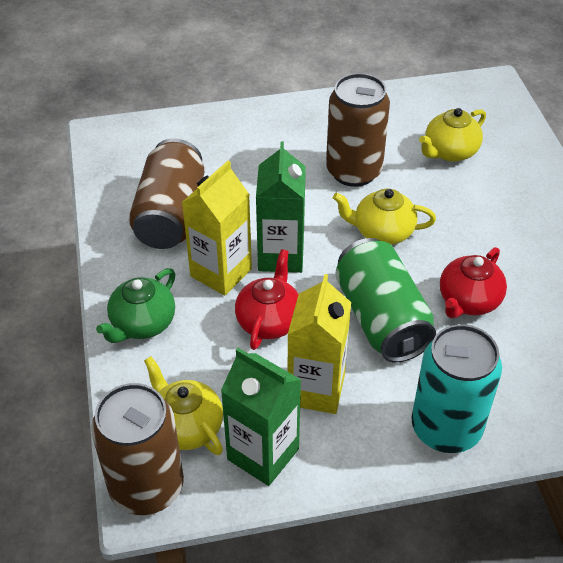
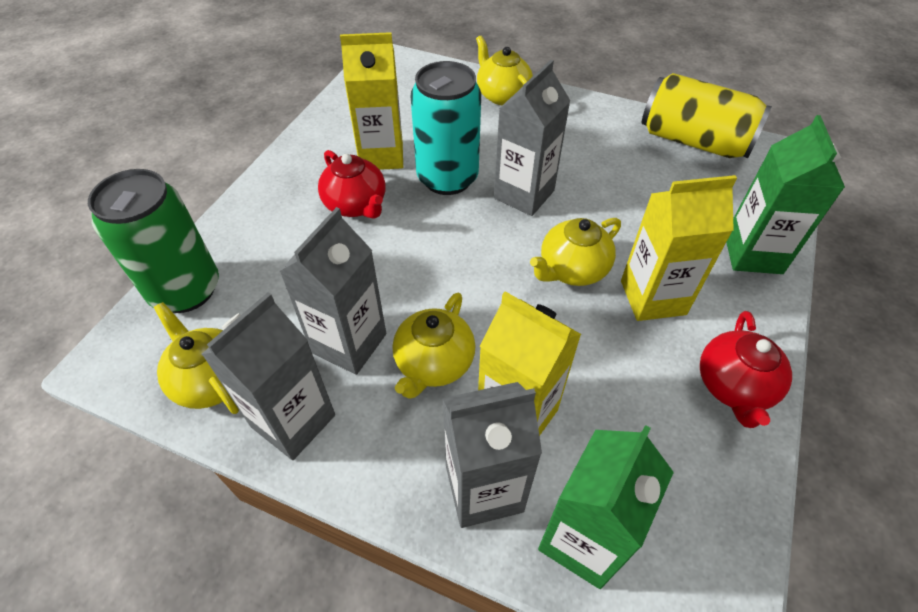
brown can: [91,383,184,515] [129,138,204,249] [326,73,390,187] = 3 -> none = 0
green teapot: [96,268,175,343] = 1 -> none = 0
grey carton: none = 0 -> [202,292,335,460] [279,207,386,375] [442,382,542,528] [494,60,571,216] = 4
yellow can: none = 0 -> [642,73,772,158] = 1
yellow carton: [182,160,252,296] [288,274,351,414] = 2 -> [340,32,403,170] [478,291,581,436] [621,175,737,321] = 3
yellow teapot: [144,356,223,455] [333,189,436,245] [419,108,486,162] = 3 -> [154,302,239,414] [393,293,475,399] [476,36,533,105] [530,218,621,286] = 4

